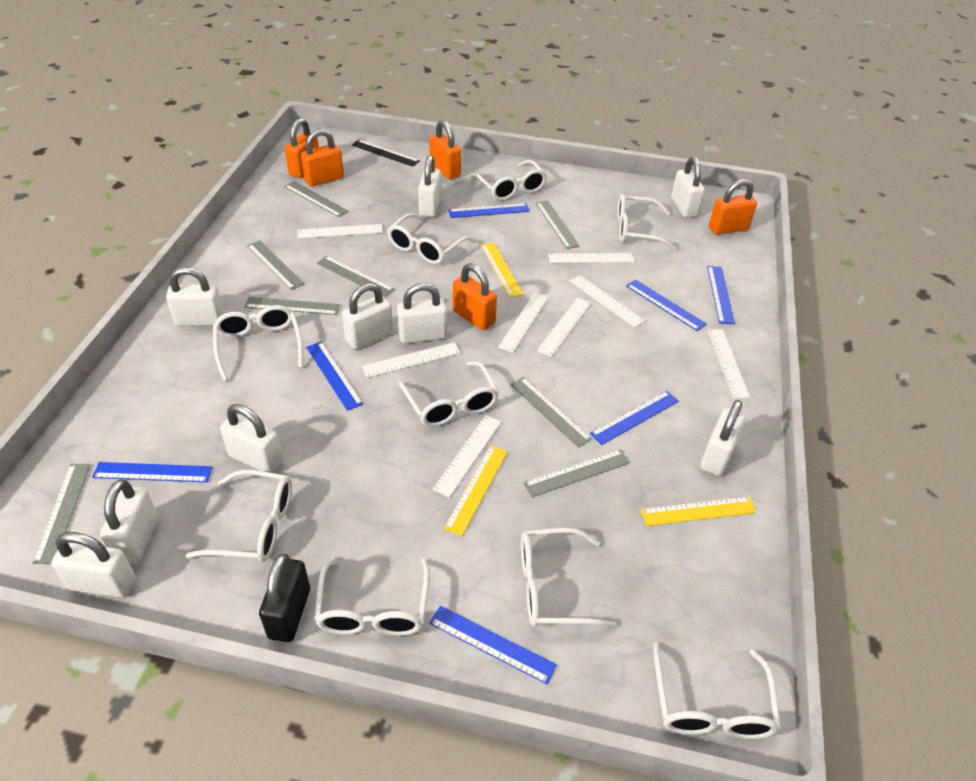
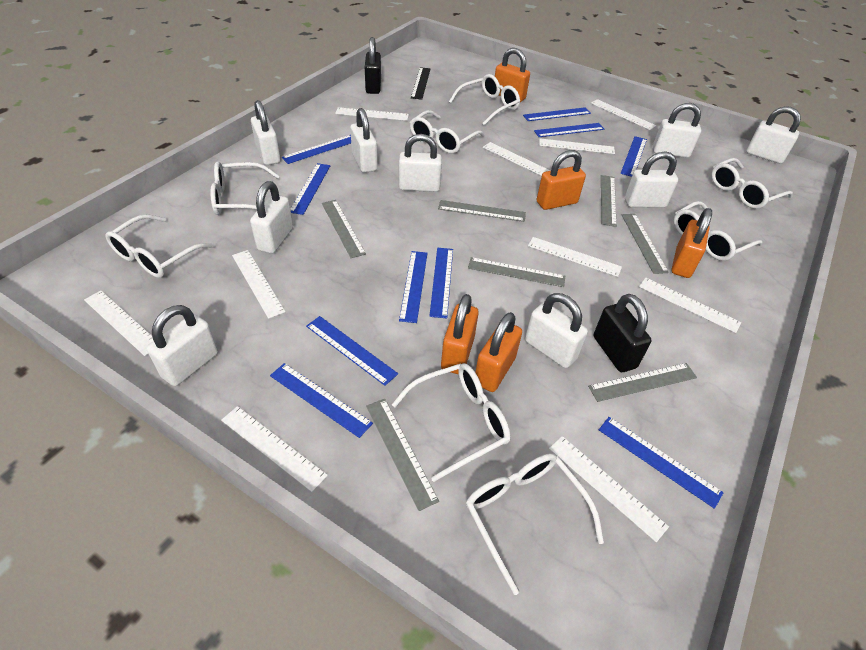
black padlock: [259,554,310,642] = 1 -> [365,37,381,94] [594,294,652,372] = 2
blue ruler: [92,462,213,482] [306,341,363,411] [429,606,557,684] [448,203,530,218] [590,391,679,445] [626,279,707,331] [707,266,735,324] = 7 -> [270,363,373,438] [282,135,351,164] [290,163,330,215] [306,316,398,386] [399,251,428,323] [429,248,453,318] [523,107,591,121] [534,123,604,137] [599,417,724,509] [621,136,647,177] = 10
grey ruler: [33,464,90,564] [244,297,340,315] [247,241,304,290] [284,181,349,217] [317,256,394,297] [510,377,592,448] [524,449,630,497] [536,201,580,249] = 8 -> [322,200,366,258] [366,399,439,511] [438,200,526,222] [468,257,565,287] [588,363,697,402] [601,175,617,227] [622,214,669,274] = 7
white glasses: [185,470,292,562] [213,305,303,381] [314,556,430,636] [387,213,473,264] [398,361,499,427] [470,160,547,201] [521,528,617,627] [617,194,677,250] [653,642,781,739] = 9 -> [106,214,215,278] [210,161,280,215] [392,363,511,482] [410,110,485,154] [449,74,520,125] [466,453,604,595] [674,201,763,261] [711,158,793,209] = 8
white ruler: [298,224,383,239] [362,342,461,378] [433,415,501,497] [498,292,549,353] [537,297,591,357] [548,253,635,263] [569,275,645,328] [708,329,750,399] = 8 -> [84,290,154,356] [221,406,328,492] [232,250,285,319] [335,107,409,121] [483,142,550,176] [528,237,622,277] [539,138,615,154] [549,436,669,542] [591,99,656,130] [639,277,741,333] = 10
yellow ruler: [444,445,508,536] [481,242,524,298] [641,496,756,526] = 3 -> none = 0

